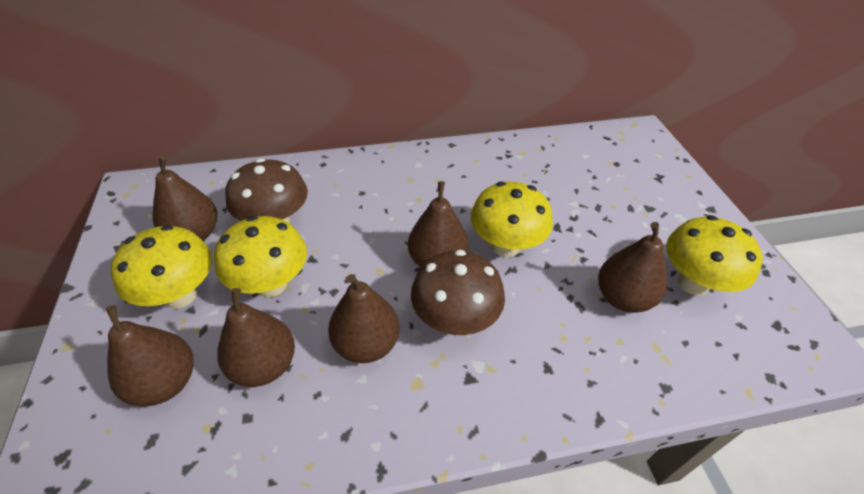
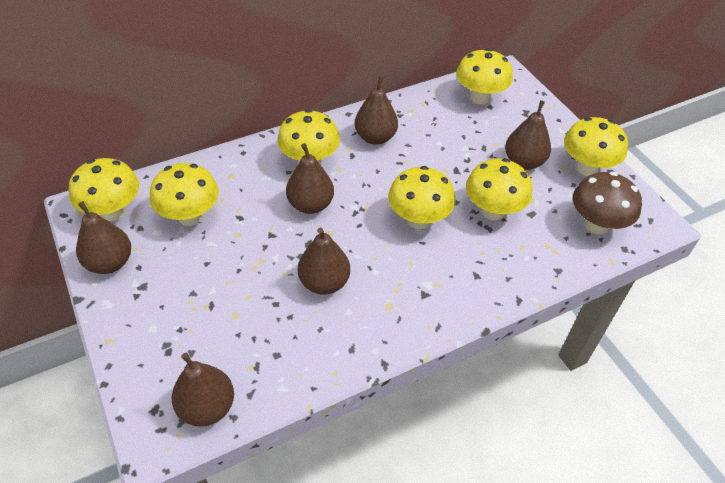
brown mushroom: [225,158,308,224] [411,249,505,335] = 2 -> [573,172,642,234] = 1
yellow mushroom: [111,225,212,309] [214,216,307,297] [471,181,553,257] [666,215,763,296] = 4 -> [69,158,139,221] [150,163,219,226] [277,109,340,165] [388,166,455,229] [456,48,513,105] [466,158,532,220] [564,117,628,176] = 7

